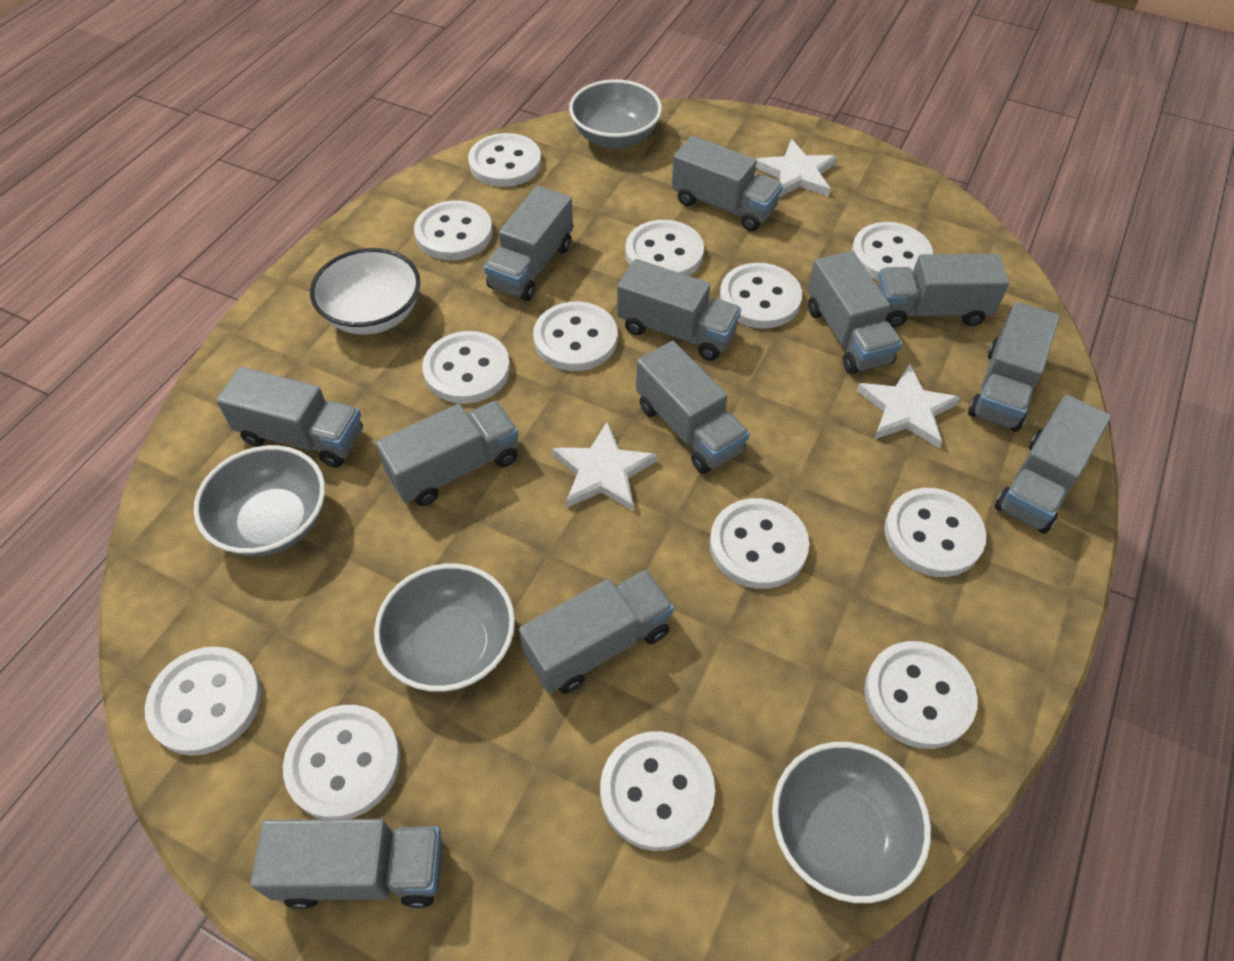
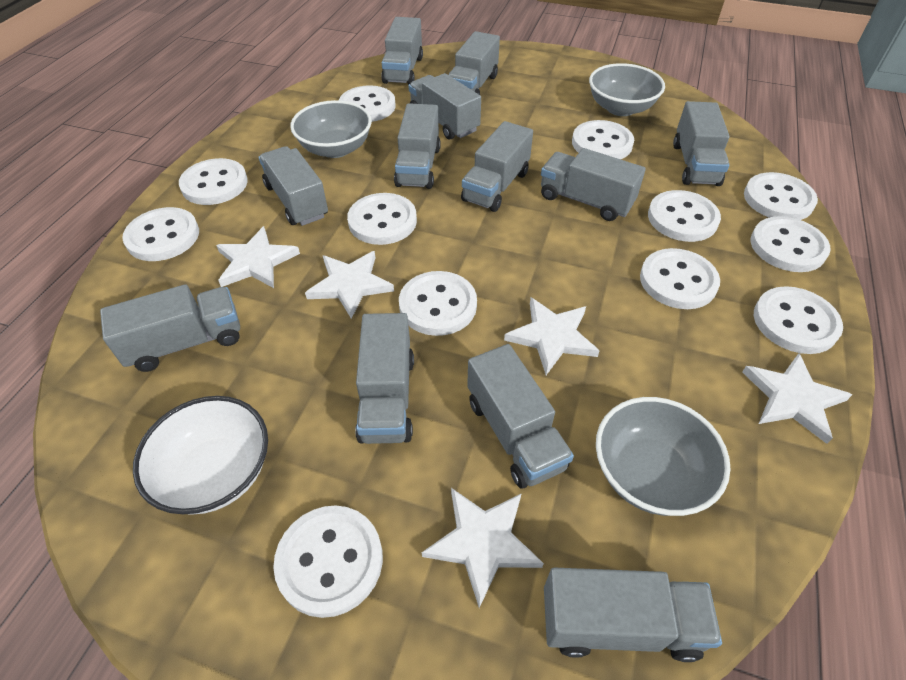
grey bowl: [194,445,325,556] [374,563,515,692] [569,79,662,149] [772,742,931,903] = 4 -> [290,100,372,158] [589,63,665,116] [596,397,731,516] = 3
white button: [145,646,262,756] [283,705,400,819] [414,200,493,260] [422,331,510,404] [468,133,541,187] [533,302,617,371] [600,731,715,851] [625,220,704,276] [710,498,809,589] [720,263,802,329] [852,222,933,281] [864,641,978,749] [884,488,986,577] = 13 -> [122,207,199,261] [179,158,248,205] [273,505,383,618] [339,85,396,122] [347,193,417,245] [399,271,477,336] [572,120,634,159] [640,248,720,309] [648,190,721,242] [744,172,818,220] [751,216,831,272] [754,286,843,354] = 12
white star: [552,421,657,511] [756,139,837,197] [857,364,961,448] = 3 -> [216,226,300,288] [305,251,394,319] [422,488,544,608] [504,298,600,375] [742,353,852,444] = 5

